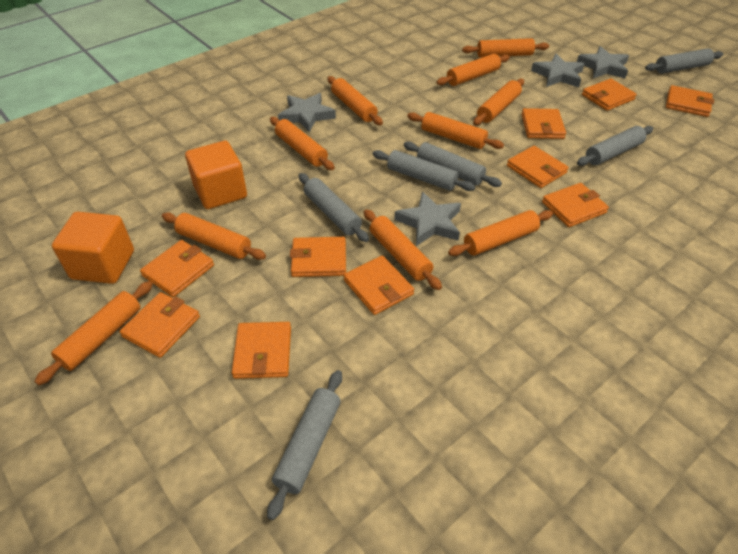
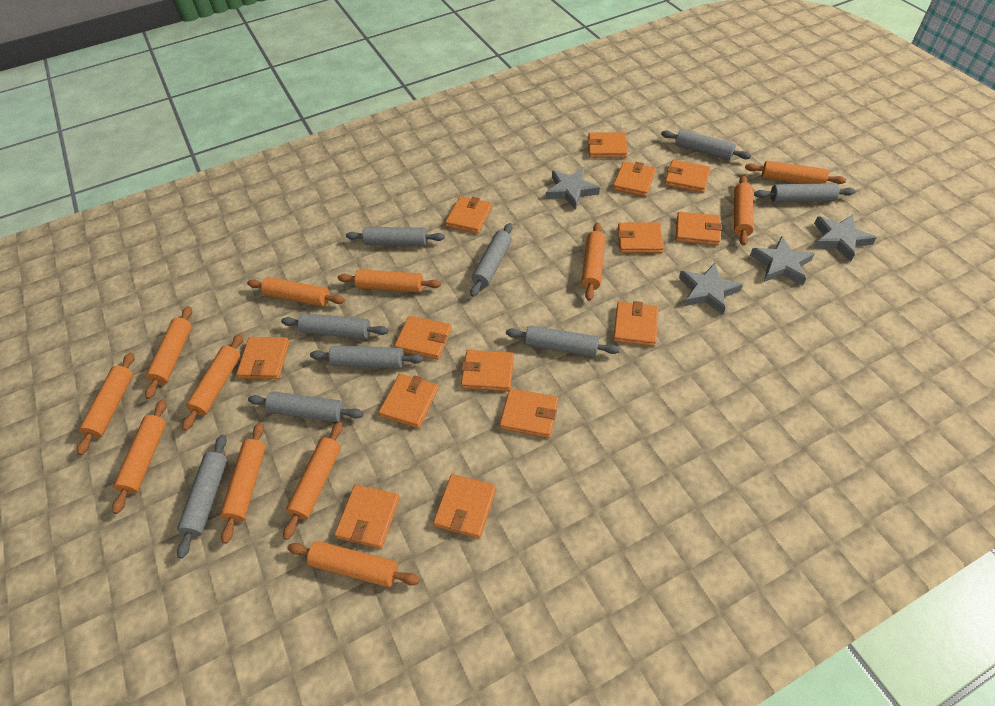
grey rolling pin: [267,370,342,520] [299,173,369,242] [373,150,475,191] [403,142,502,187] [577,126,653,166] [645,48,723,74] = 6 -> [177,435,227,559] [248,391,364,422] [281,313,388,339] [310,345,424,368] [346,227,445,246] [470,223,512,297] [506,326,620,357] [661,129,751,160] [754,183,856,203] = 9
orange cube: [52,212,134,284] [185,141,247,209] = 2 -> none = 0
orange rolling pin: [34,281,153,385] [162,213,266,260] [270,117,335,170] [327,76,383,125] [364,209,442,290] [407,112,504,149] [436,54,510,86] [448,210,553,256] [462,38,549,57] [473,79,524,125] = 10 -> [77,352,134,455] [112,399,167,514] [145,306,192,399] [182,334,243,431] [220,422,266,544] [247,277,345,307] [283,422,343,540] [287,541,420,587] [338,269,441,292] [581,223,605,301] [734,176,754,246] [745,161,846,184] = 12
orange wallet: [119,292,200,358] [140,240,214,297] [232,322,291,379] [290,237,346,277] [344,255,414,315] [507,146,569,188] [521,108,566,139] [542,183,609,227] [582,78,637,111] [666,85,714,117] = 10 -> [236,337,290,379] [334,485,400,549] [379,374,439,428] [394,316,452,360] [433,474,496,539] [445,196,492,234] [461,350,514,391] [500,388,558,438] [588,133,628,158] [613,161,656,197] [613,301,658,346] [618,222,664,253] [665,160,711,193] [676,212,722,246] = 14

